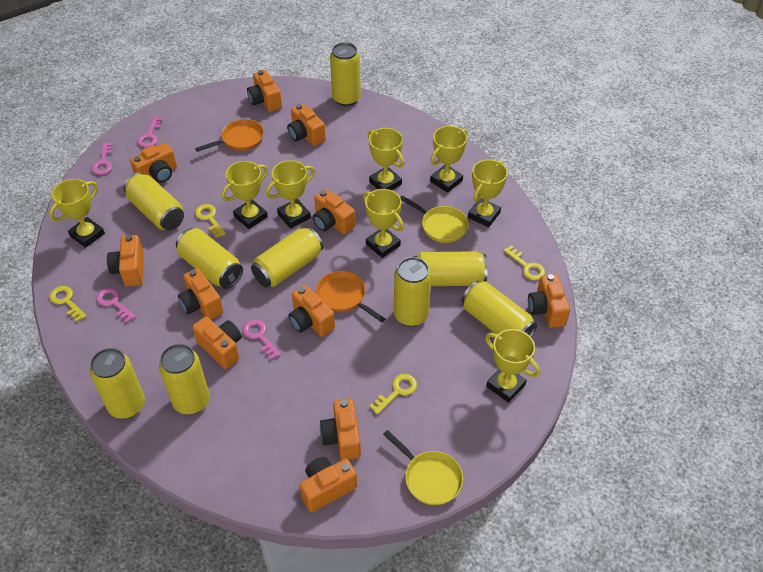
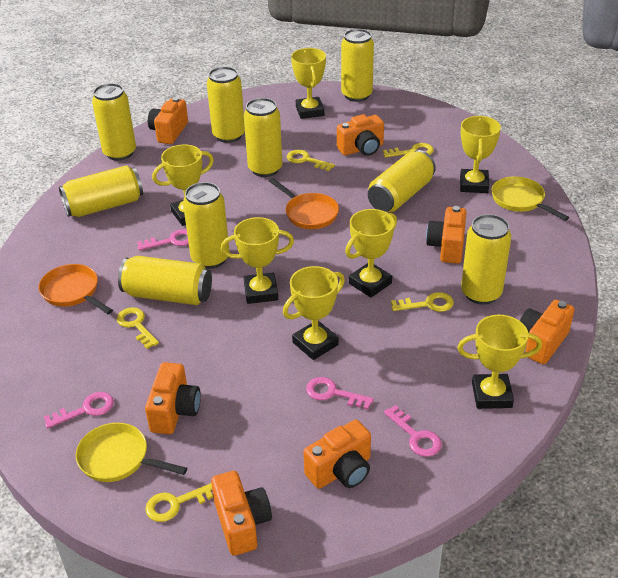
orange camera: [107,235,144,286] [130,142,177,183] [178,268,223,320] [192,317,242,369] [247,70,282,112] [287,103,326,146] [288,285,335,337] [300,457,357,512] [313,189,355,235] [320,398,361,460] [528,274,570,328] = 11 -> [145,362,201,434] [148,97,188,144] [211,471,272,556] [303,420,371,489] [337,114,384,156] [426,206,467,264] [520,300,574,365] = 7
yellow key: [49,286,87,322] [195,204,226,238] [369,374,417,415] [503,245,545,280] = 4 -> [117,307,159,349] [145,483,213,522] [287,150,335,171] [383,143,434,158] [391,292,454,312] = 5
yellow trophy: [49,179,105,248] [222,161,268,229] [265,160,315,228] [363,189,404,258] [368,128,404,190] [430,126,468,193] [468,159,508,227] [485,329,540,403] = 8 -> [152,144,214,226] [221,217,294,304] [283,266,345,360] [291,48,326,119] [345,209,397,298] [457,315,542,409] [460,116,501,193] = 7

